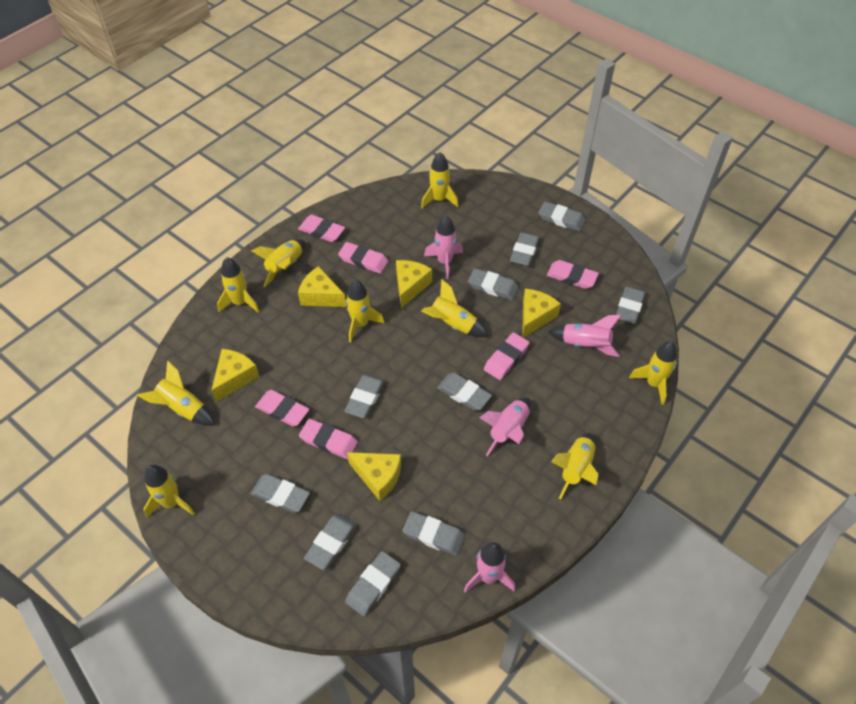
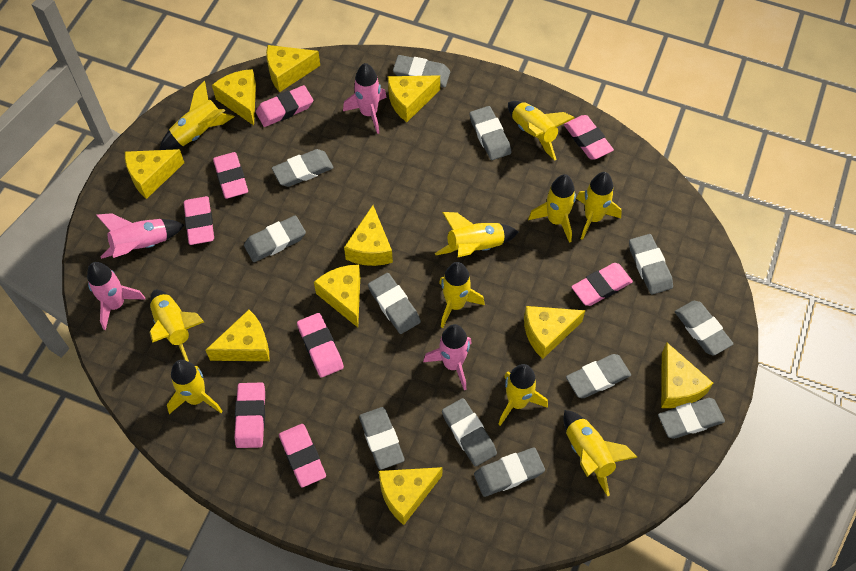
grey eraser: [251,474,310,513] [304,514,357,570] [344,374,385,418] [345,551,401,616] [402,511,465,556] [437,373,492,411] [468,268,519,300] [510,232,540,266] [538,201,586,232] [616,286,645,324] = 10 -> [244,215,306,262] [272,149,334,187] [359,407,405,470] [368,273,421,334] [393,55,450,87] [442,398,497,467] [470,106,512,160] [474,447,545,497] [566,354,631,398] [629,234,673,295] [658,398,725,439] [675,301,733,355] = 12
pink eraser: [255,390,309,427] [298,214,345,242] [299,419,358,459] [338,242,388,274] [484,332,530,380] [547,260,599,289] = 6 -> [184,196,214,245] [213,152,248,199] [234,383,265,448] [255,85,313,127] [279,424,326,487] [297,313,344,378] [564,115,614,159] [571,263,633,306] = 8
yellow cheese: [211,349,259,402] [298,266,346,307] [347,452,401,501] [396,260,432,308] [522,289,561,338] = 5 -> [125,149,184,199] [206,310,269,361] [212,69,256,125] [266,45,320,92] [314,265,360,327] [344,205,393,266] [379,467,443,525] [388,75,440,122] [524,306,586,359] [661,343,713,408] = 10
yellow rocket: [137,360,215,426] [144,465,195,518] [217,257,260,313] [251,239,305,287] [346,280,384,343] [421,152,459,208] [421,279,489,337] [551,433,599,500] [629,341,677,405] = 9 -> [149,290,204,362] [159,81,235,150] [167,360,223,414] [435,212,518,257] [439,262,485,328] [498,364,548,426] [508,101,575,160] [528,174,576,243] [563,410,638,496] [576,172,622,240] = 10

